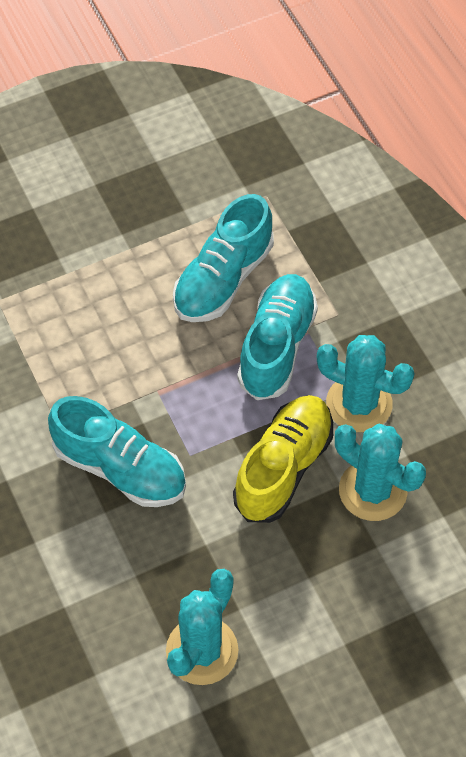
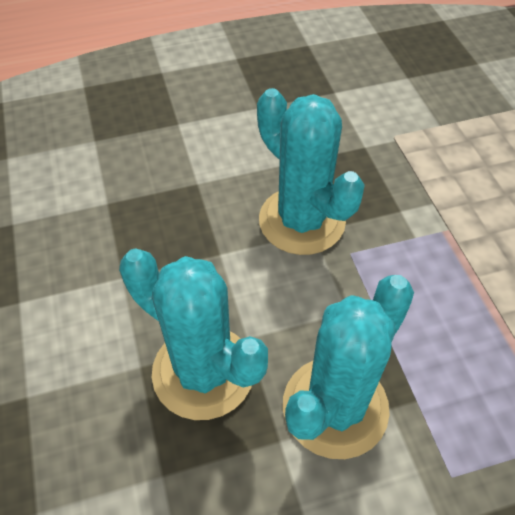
turquoise shoe: [48,396,186,507] [173,194,274,322] [237,274,318,400] = 3 -> none = 0
yellow shoe: [233,395,333,523] = 1 -> none = 0

